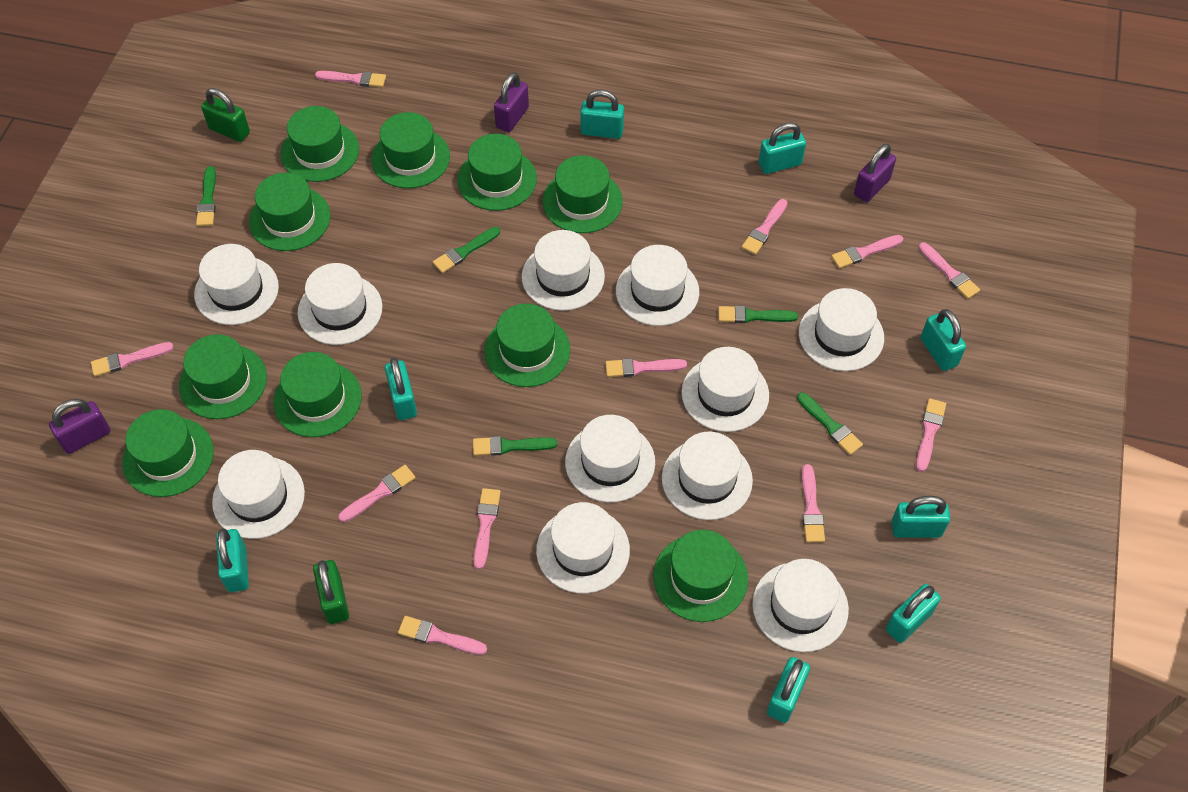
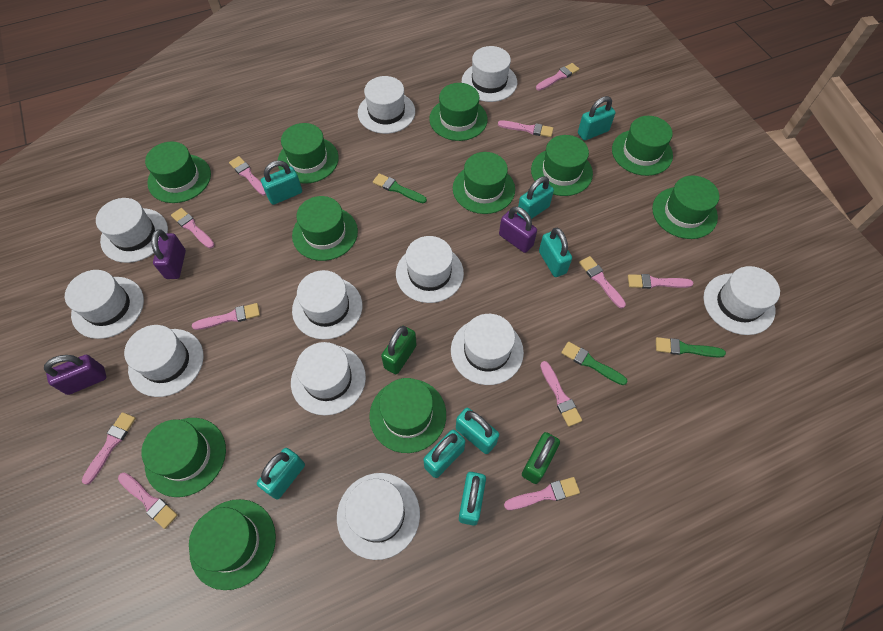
green brush: [196,166,216,226] [433,227,500,273] [473,436,557,456] [718,305,798,323] [797,392,863,455] = 5 -> [373,173,427,203] [561,342,628,385] [656,337,726,358] = 3
green hat: [122,409,214,497] [179,334,267,419] [249,173,331,251] [273,352,362,437] [280,106,359,182] [371,112,450,189] [457,134,537,211] [484,303,570,387] [542,155,623,233] [653,530,748,622] = 10 -> [141,418,226,497] [145,141,211,203] [189,499,276,590] [278,123,339,184] [292,196,358,261] [369,378,446,453] [429,83,488,141] [453,152,515,214] [531,135,593,196] [612,116,673,176] [652,175,719,239] = 11

